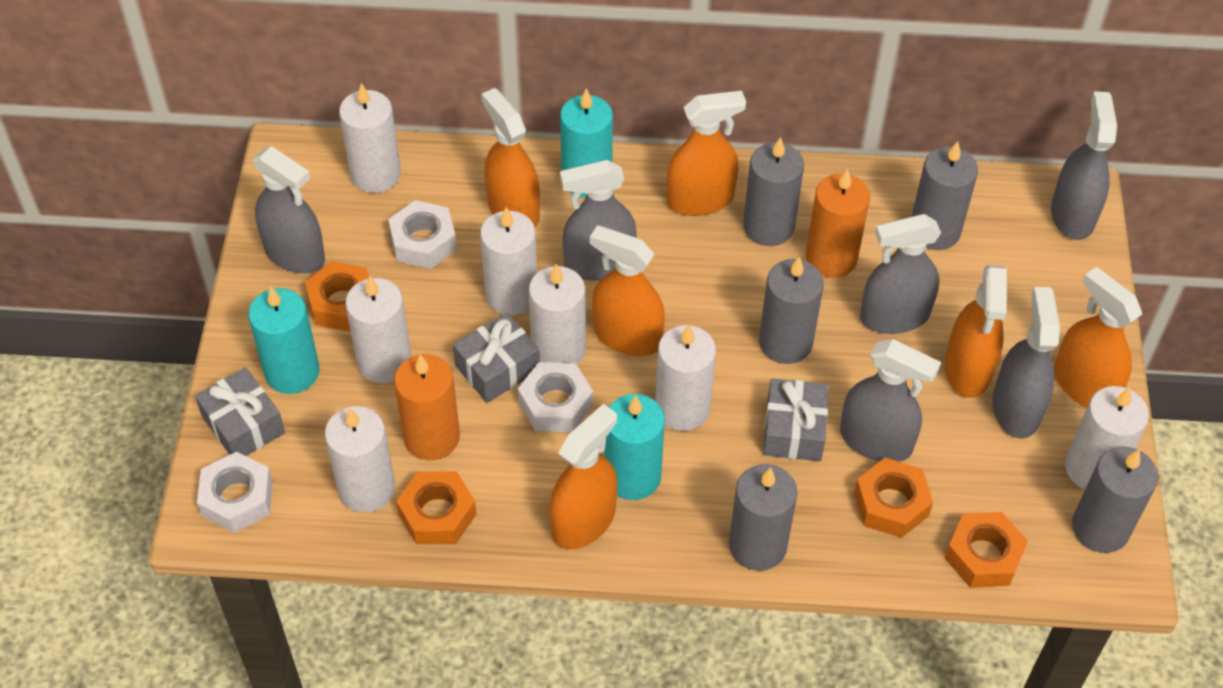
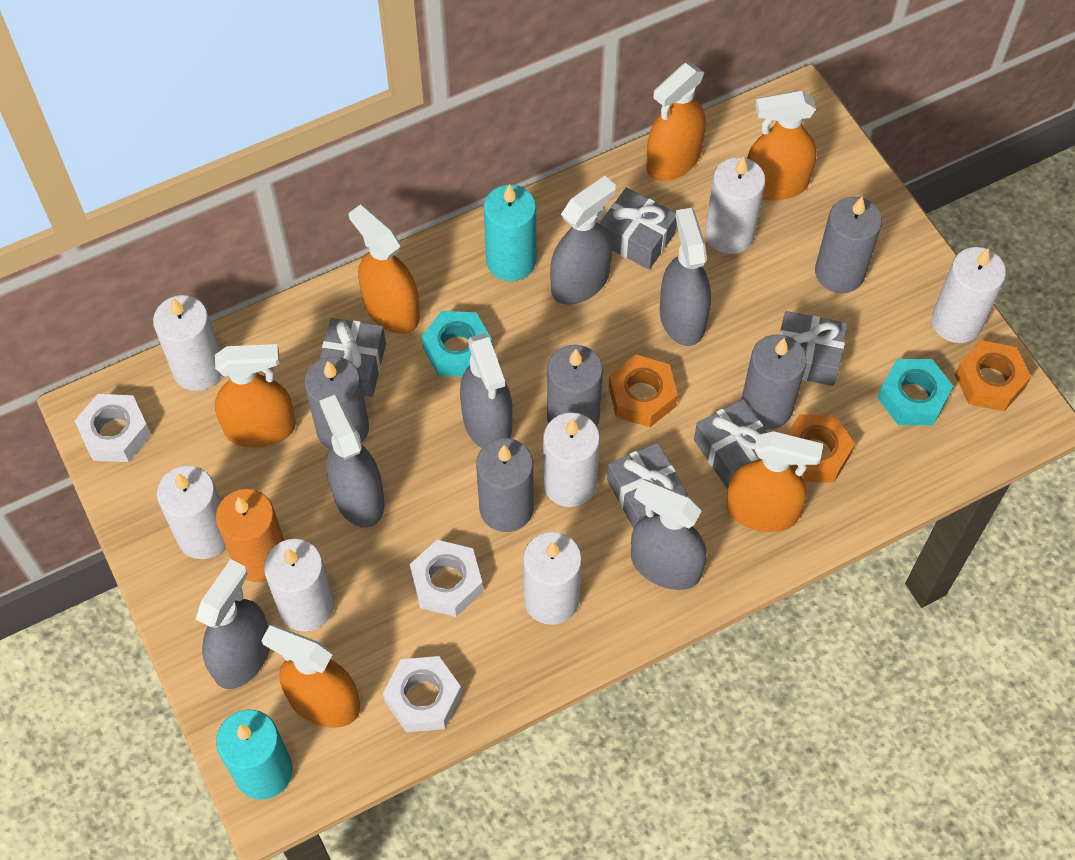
grey gift: [195,367,285,456] [453,313,540,403] [763,378,829,461] = 3 -> [319,318,386,397] [599,188,677,270] [607,443,688,529] [694,399,767,489] [780,311,847,386] = 5
orange candle: [394,354,460,460] [806,169,870,278] = 2 -> [216,489,284,582] = 1
orange nut: [305,261,369,332] [396,471,477,544] [854,458,933,538] [945,512,1028,588] = 4 -> [609,355,678,427] [787,414,855,483] [955,340,1031,411] = 3
turquoise candle: [248,287,320,394] [560,88,613,198] [605,394,665,500] = 3 -> [216,710,293,800] [484,184,536,281] = 2
turquoise nut: none = 0 -> [422,311,492,377] [878,359,953,425] = 2

